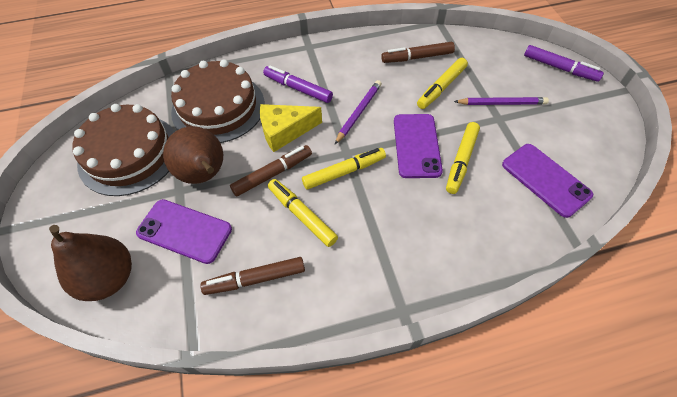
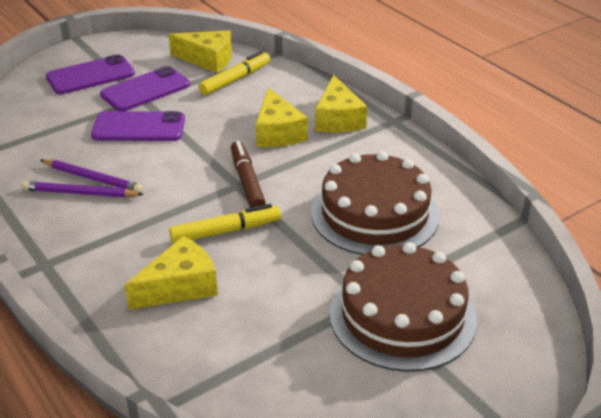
brown marker: [200,257,305,295] [230,145,312,197] [381,42,455,63] = 3 -> [231,141,266,208] = 1
brown pear: [49,225,132,301] [163,126,223,184] = 2 -> none = 0
purple marker: [263,65,333,103] [524,45,604,82] = 2 -> none = 0
yellow cheese: [260,104,322,152] = 1 -> [125,236,218,310] [169,30,232,73] [255,87,308,147] [315,75,367,133] = 4
yellow marker: [268,179,338,247] [302,148,386,189] [417,58,468,109] [446,122,480,194] = 4 -> [169,204,281,244] [199,51,270,95] = 2

